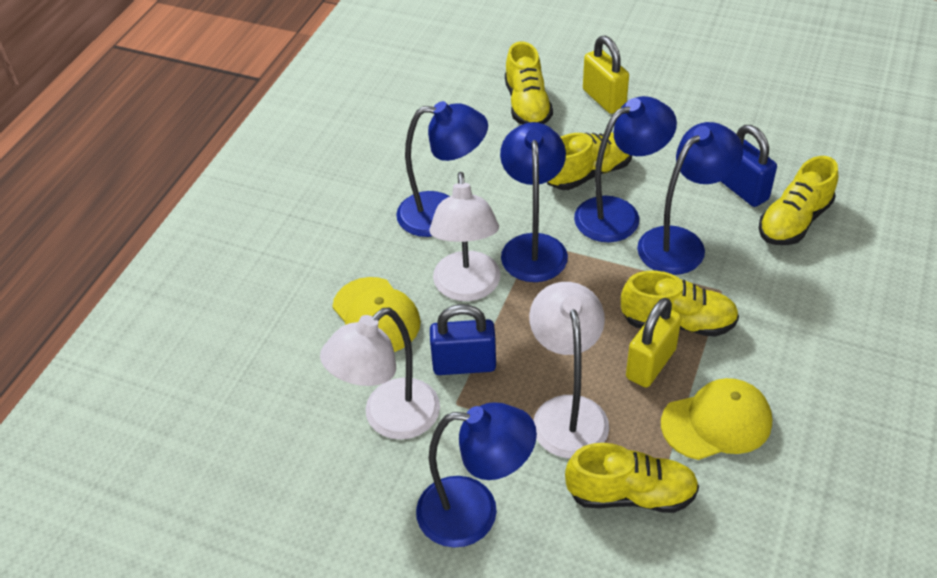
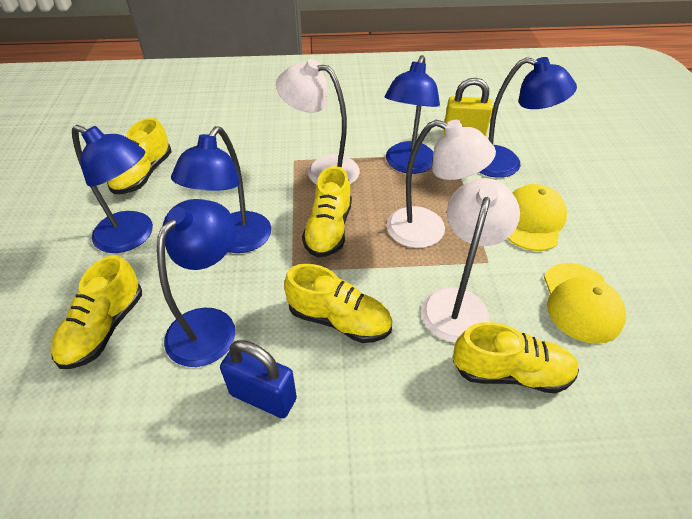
blue padlock: [430,304,496,375] [720,125,777,207] = 2 -> [220,340,297,418] = 1
yellow padlock: [583,36,629,114] [626,298,682,388] = 2 -> [444,78,493,136] = 1

